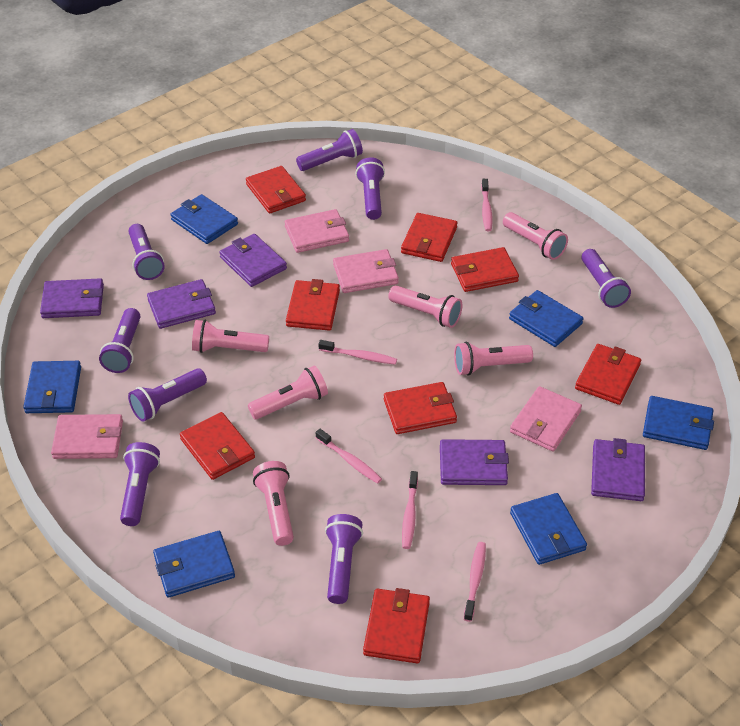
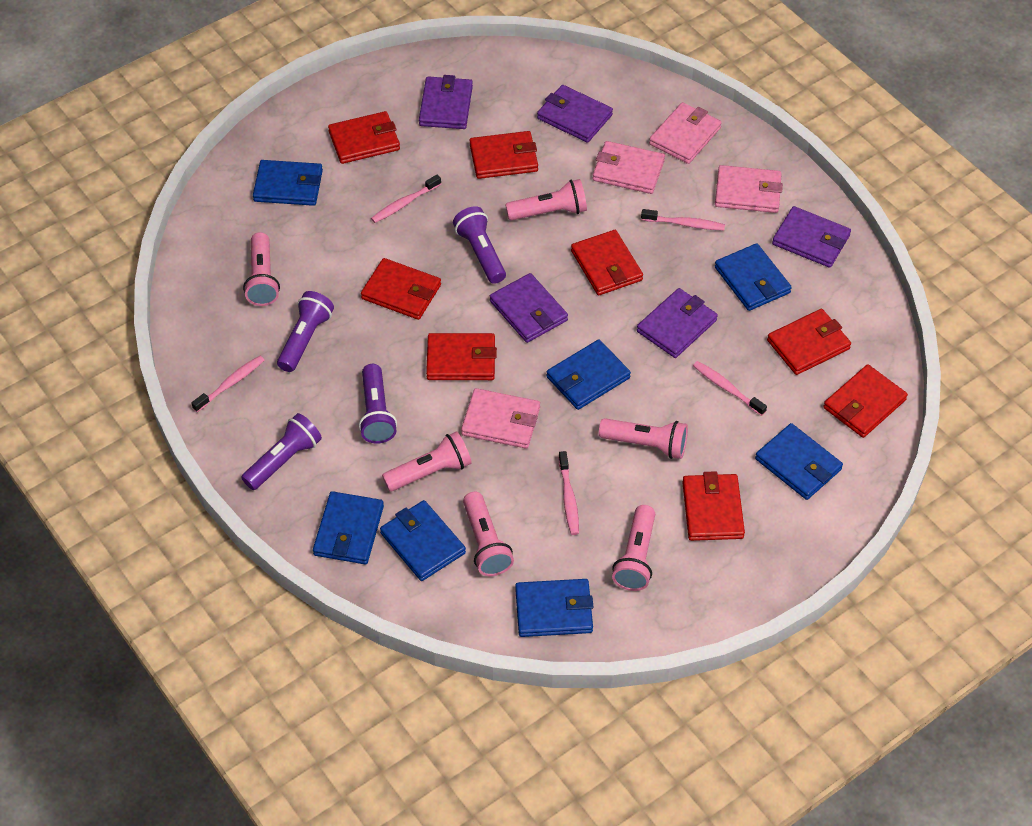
blue wallet: [23,361,81,413] [153,531,235,598] [170,194,238,244] [509,290,583,347] [510,493,587,565] [643,396,714,450] = 6 -> [253,160,323,206] [313,491,384,564] [380,500,466,581] [515,579,594,637] [546,339,631,410] [715,243,792,311] [755,423,843,500] = 7
purple flashlight: [99,308,140,373] [120,442,160,526] [128,224,165,280] [128,368,207,422] [296,129,363,171] [325,514,363,604] [356,157,385,220] [581,249,631,308] = 8 -> [241,413,322,490] [277,291,334,372] [359,364,397,444] [453,206,506,284] = 4

